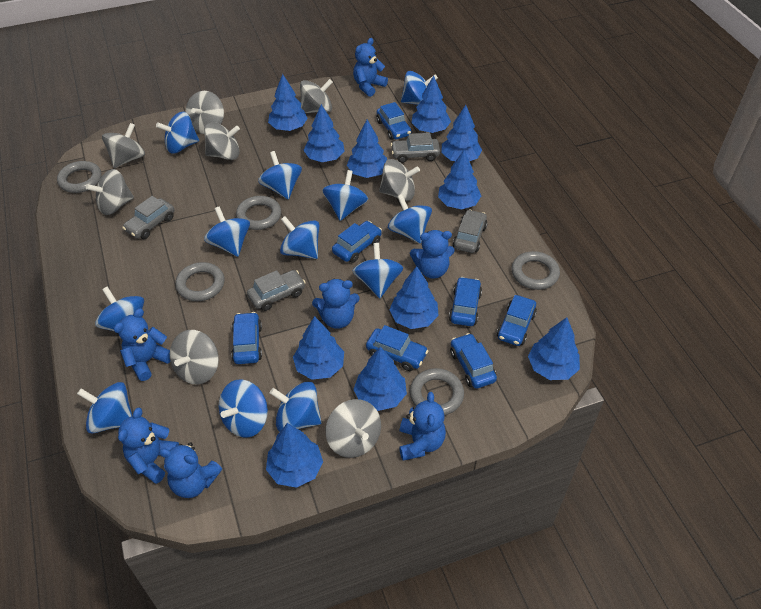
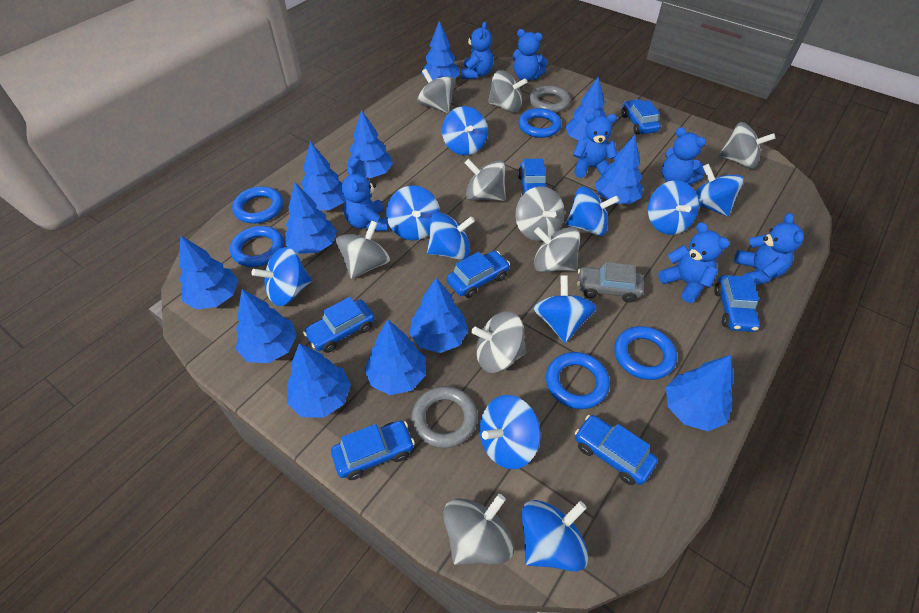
blue ring: none = 0 -> [230,226,284,267] [232,186,283,224] [518,108,562,138] [546,352,610,409] [614,326,677,380] = 5
blue spinning top: [77,382,132,434] [95,286,144,331] [156,112,199,154] [204,206,250,257] [219,379,268,437] [258,151,302,200] [270,382,321,432] [280,216,319,259] [322,170,368,221] [353,243,403,298] [388,194,432,244] [401,71,438,105] = 12 -> [252,247,312,306] [386,186,440,240] [427,212,475,260] [442,106,488,155] [480,395,541,469] [522,500,588,572] [533,275,597,343] [565,186,619,236] [648,180,699,235] [695,164,744,216] = 10
blue tree: [266,423,323,488] [268,74,308,131] [293,316,344,380] [304,104,345,162] [347,119,387,178] [353,346,407,411] [389,266,439,329] [411,76,451,133] [438,150,481,209] [441,105,482,161] [528,317,580,380] = 11 -> [179,235,238,309] [236,289,297,363] [285,183,337,254] [287,343,351,418] [301,141,346,211] [347,110,393,178] [364,320,426,395] [409,278,469,353] [421,21,460,80] [565,77,606,140] [595,135,643,204] [666,355,734,431] = 12
grey car: [122,196,174,239] [247,270,306,311] [391,133,440,163] [453,209,488,253] = 4 -> [577,262,644,303] = 1
grey ring: [57,161,102,193] [175,262,225,301] [236,196,281,230] [410,368,464,415] [511,251,560,290] = 5 -> [411,386,478,448] [529,86,571,113] = 2
grey spinning top: [86,169,134,215] [102,123,145,168] [170,330,219,385] [186,91,224,134] [204,122,240,160] [300,79,333,113] [326,399,381,458] [379,159,420,201] = 8 -> [336,221,390,279] [417,69,455,113] [443,494,513,565] [465,159,505,201] [471,311,526,373] [488,70,527,113] [515,186,565,241] [534,227,580,273] [718,122,775,169] = 9

